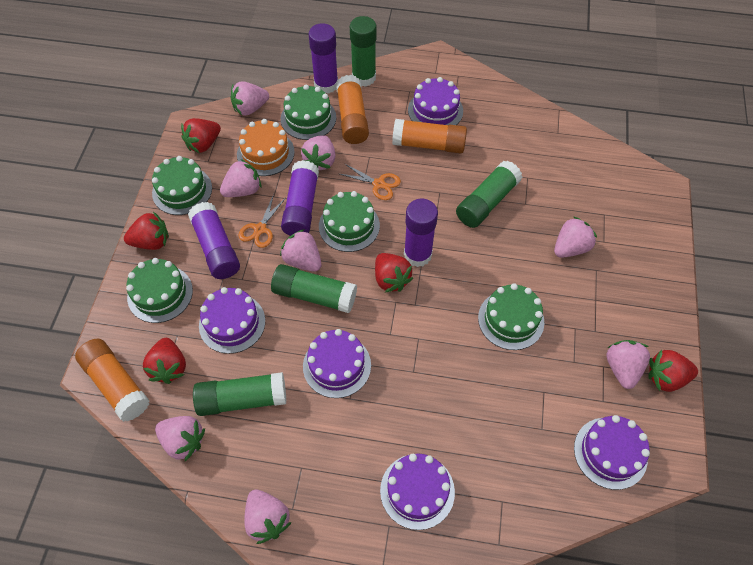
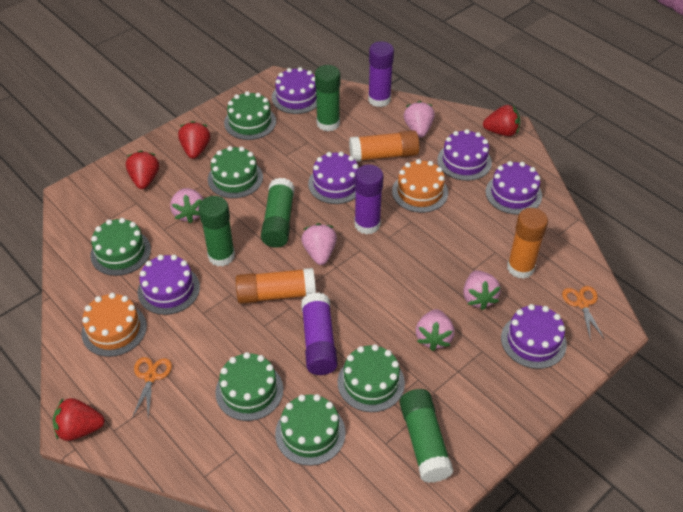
green cake: [126,258,193,323] [152,156,212,215] [281,85,336,140] [319,191,380,252] [478,283,544,350] = 5 -> [90,218,151,276] [208,146,263,198] [215,352,283,421] [224,91,276,140] [275,394,346,466] [337,344,405,412] = 6
orange cake: [237,119,295,176] = 1 -> [81,293,147,357] [392,159,448,213] = 2
pink strawberry: [155,416,205,461] [220,159,261,197] [231,81,269,116] [244,490,292,544] [280,229,321,272] [301,135,335,170] [554,216,597,258] [606,340,650,389] = 8 -> [170,188,203,223] [301,223,337,265] [404,101,435,138] [416,309,455,351] [463,270,501,310] = 5
purple cake: [199,287,265,354] [303,329,371,398] [380,454,455,530] [408,77,463,125] [574,415,650,490] = 5 -> [138,255,200,315] [272,67,317,114] [308,151,359,204] [437,129,492,181] [486,161,542,215] [501,304,567,369] = 6
purple glue stick: [188,202,240,279] [281,160,319,236] [308,23,338,94] [404,199,438,267] = 4 -> [301,292,338,375] [354,165,383,235] [368,41,394,107] = 3
red strawberry: [124,212,169,250] [143,338,186,384] [181,118,221,153] [375,253,413,292] [649,350,698,392] = 5 -> [53,398,105,441] [126,150,159,189] [178,121,210,159] [483,105,520,136] = 4

